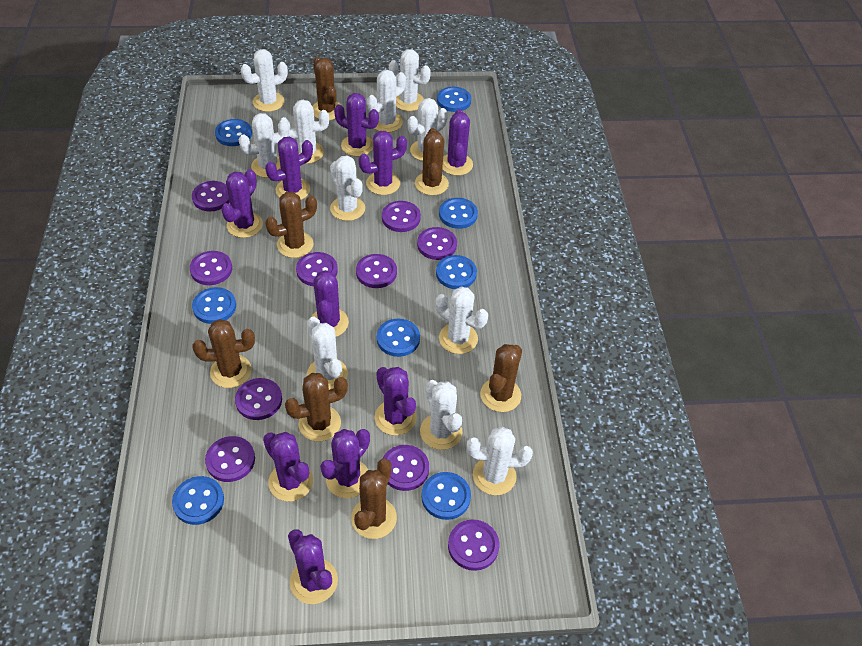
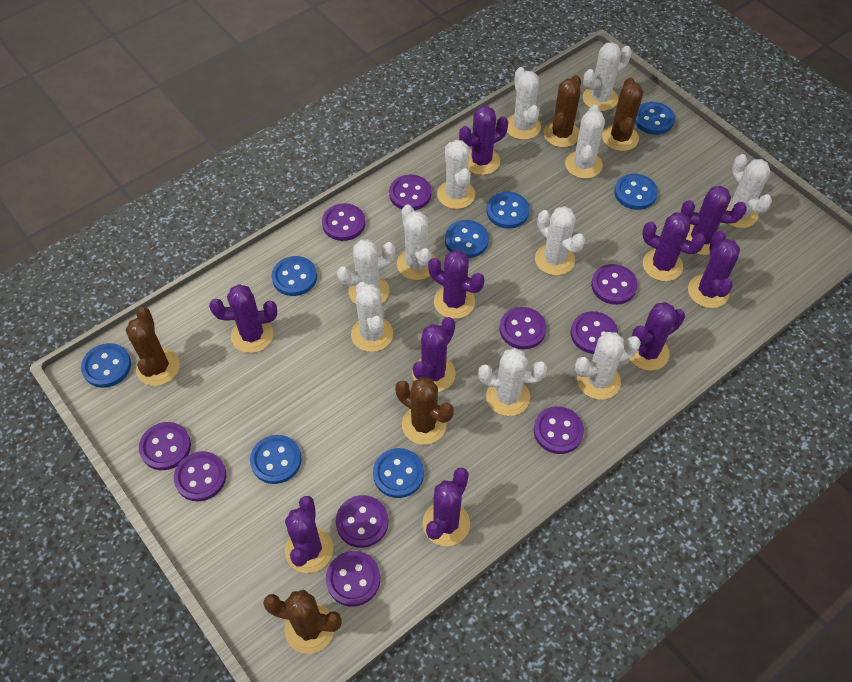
brown cactus: [192,319,255,388] [265,192,317,258] [285,373,348,442] [313,57,342,120] [351,459,397,539] [415,128,449,195] [480,344,522,412] = 7 -> [125,307,180,386] [263,590,342,654] [395,377,454,445] [543,75,581,147] [602,77,643,151] = 5

